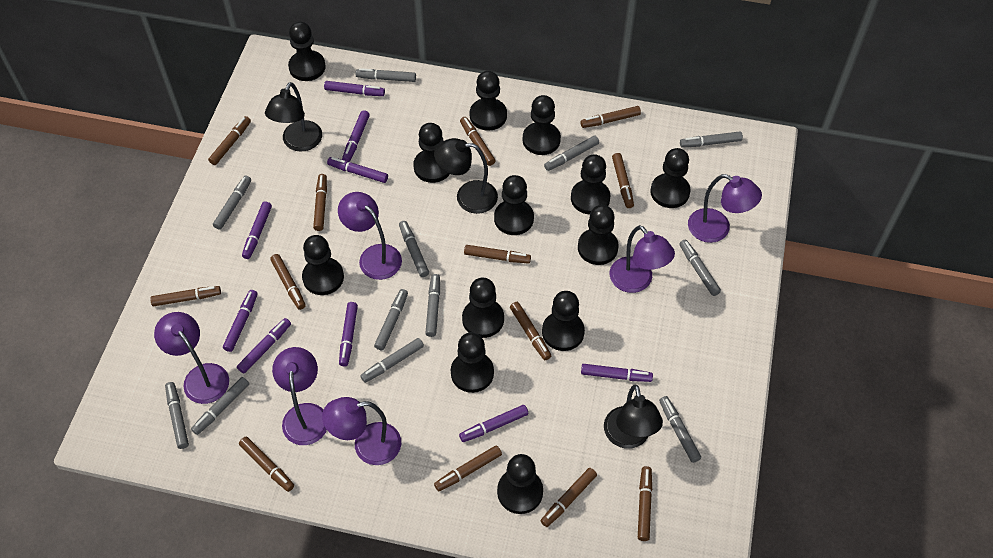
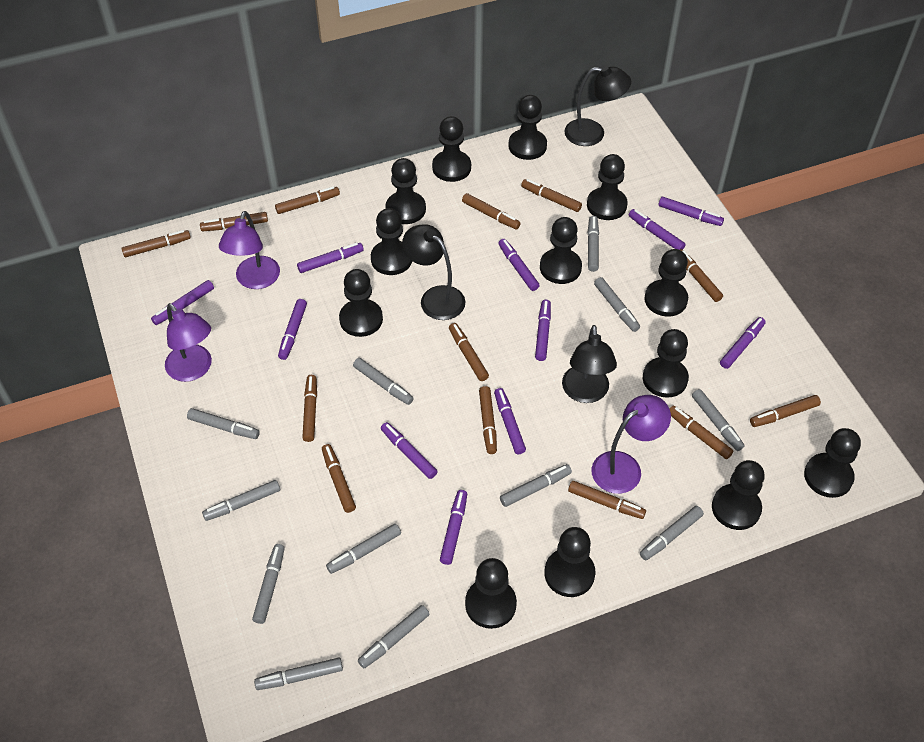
purple lamp: [154,312,229,404] [272,347,327,445] [322,397,401,465] [338,192,402,280] [610,225,675,293] [688,174,762,243] = 6 -> [165,303,212,382] [219,211,280,289] [591,395,671,494] = 3
purple marker: [223,290,258,352] [237,318,291,374] [242,202,272,259] [324,81,385,96] [327,157,388,183] [339,302,358,367] [342,110,370,162] [459,405,528,442] [581,364,653,382] = 9 -> [151,280,214,325] [278,299,307,360] [297,243,364,273] [381,422,438,479] [440,490,467,565] [494,388,526,454] [498,239,540,291] [535,300,551,361] [629,209,686,250] [658,197,724,226] [720,317,766,369] = 11

